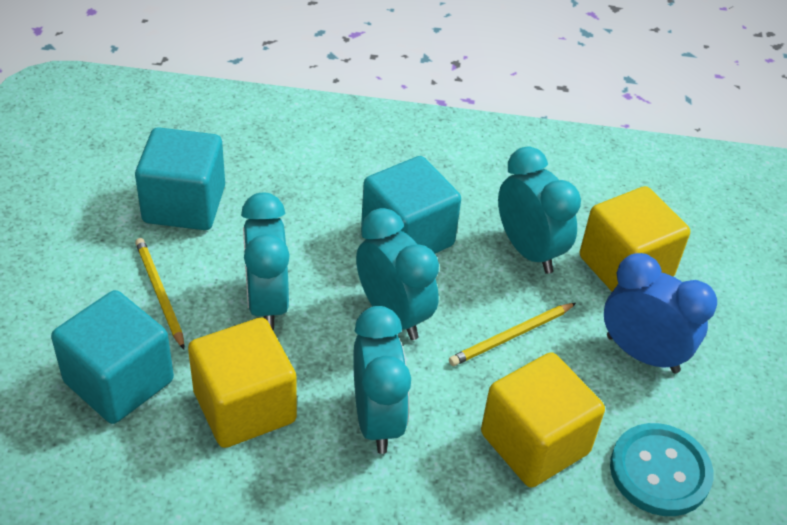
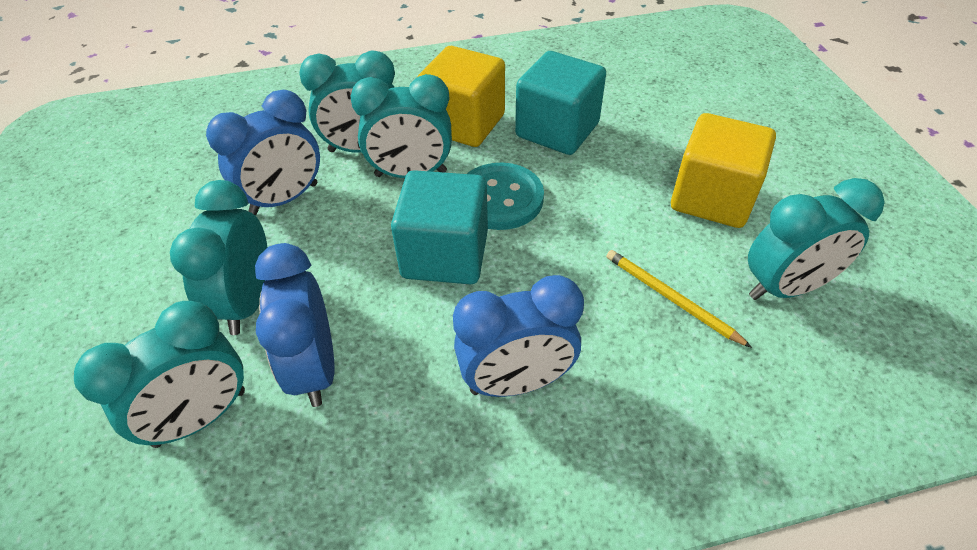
blue clock: [604,253,717,373] = 1 -> [206,90,320,215] [255,243,335,407] [453,275,584,397] = 3
turquoise clock: [241,193,290,330] [353,306,411,454] [356,208,439,340] [498,147,581,274] = 4 -> [74,301,245,448] [170,180,267,335] [299,50,395,153] [350,74,452,178] [748,178,885,300] = 5
turquoise cube: [51,290,174,424] [135,127,225,230] [361,156,461,254] = 3 -> [391,170,488,284] [515,51,606,155] = 2
yellow cube: [188,318,297,448] [481,352,605,488] [580,186,690,292] = 3 -> [418,46,505,147] [671,113,776,228] = 2
yellow pencil: [135,238,184,350] [449,303,576,366] = 2 -> [606,250,752,348] = 1

